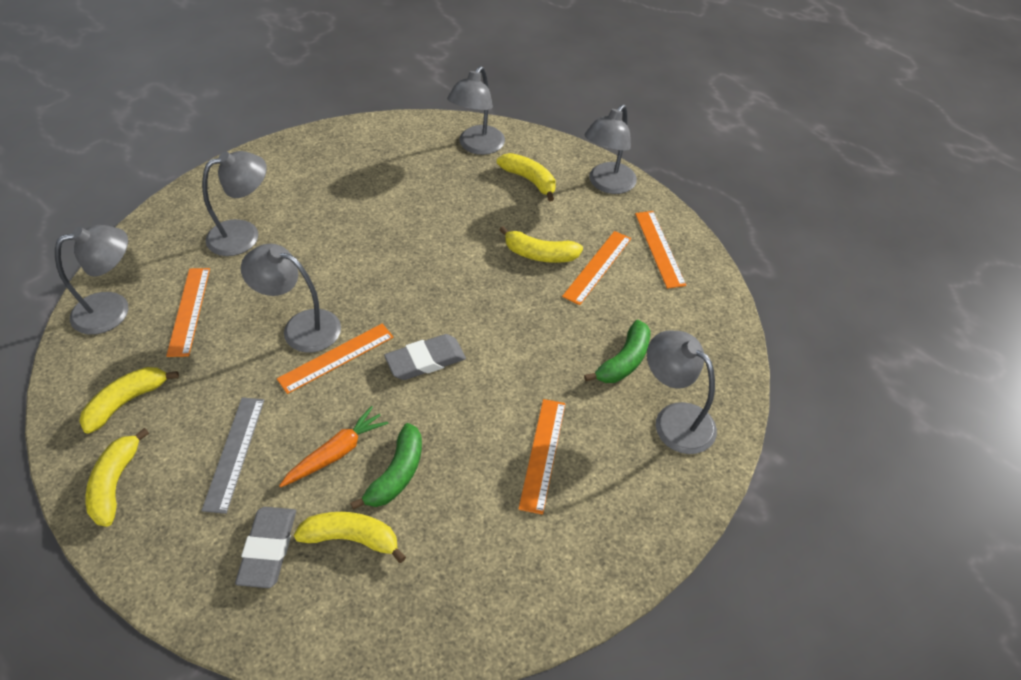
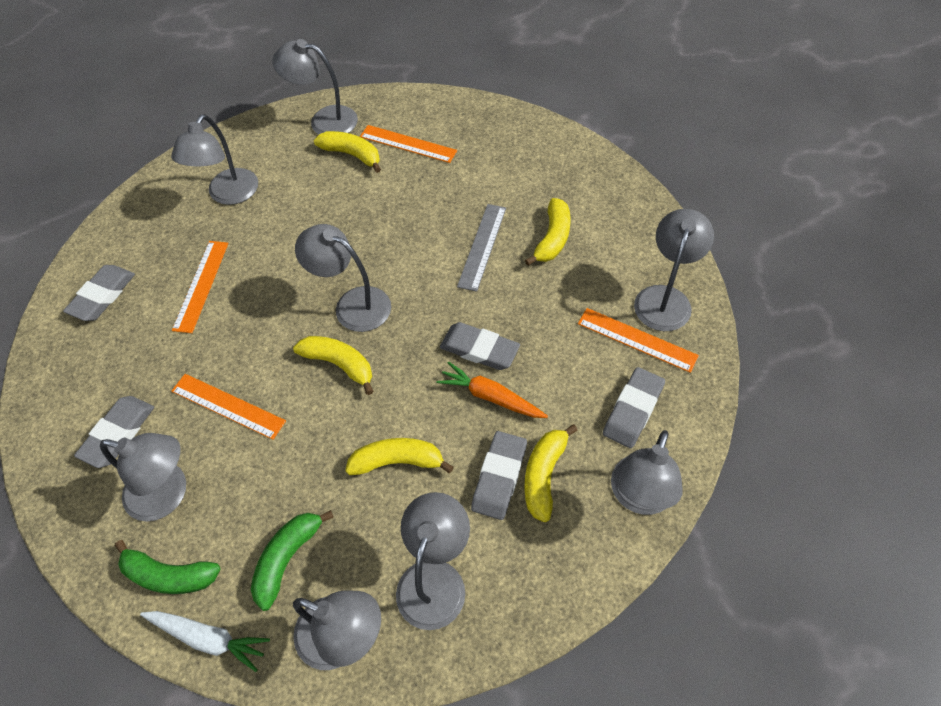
grey eraser: [235,507,296,588] [384,334,466,380] = 2 -> [63,265,135,321] [74,396,154,468] [440,322,520,370] [471,431,527,520] [603,367,665,448] = 5
grey lamp: [55,225,128,335] [202,151,267,256] [241,244,341,353] [447,66,505,155] [585,104,637,194] [647,331,717,454] = 6 -> [100,433,186,521] [171,114,258,205] [272,39,358,135] [293,590,381,670] [295,224,391,332] [396,492,470,630] [611,430,683,515] [634,209,714,331] = 8
orange ruler: [166,268,210,357] [277,324,394,394] [518,399,566,515] [562,231,631,305] [635,211,686,289] = 5 -> [171,374,286,440] [172,241,228,333] [360,125,457,163] [578,308,699,373] = 4
white carrot: none = 0 -> [140,611,270,672] = 1

